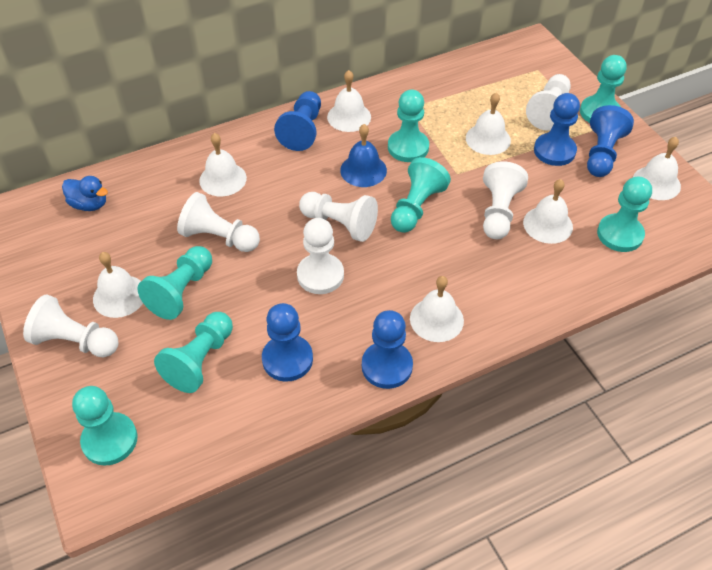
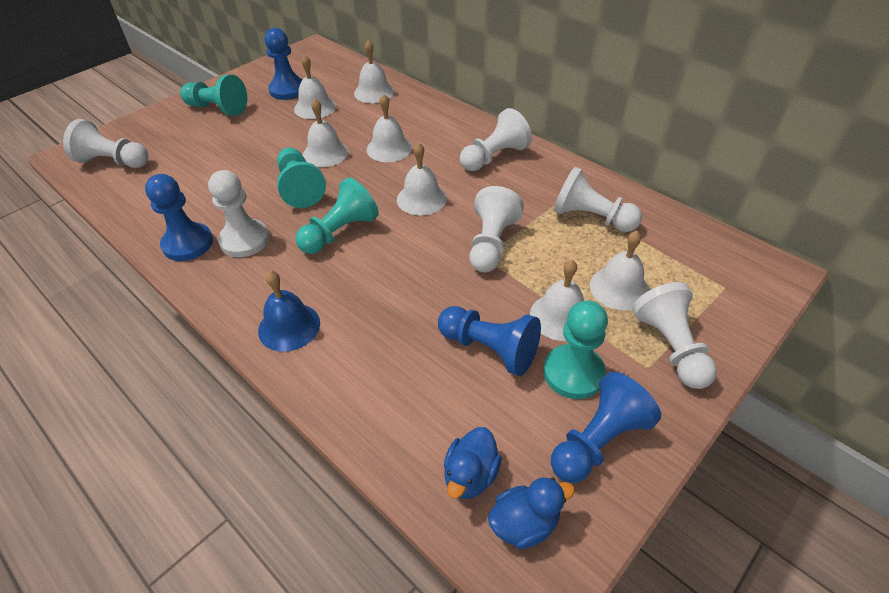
blue duck: [62,176,108,211] = 1 -> [444,427,502,499] [488,478,575,549] = 2
blue pawn: [262,303,313,382] [274,91,321,151] [362,310,413,389] [534,93,580,166] [587,105,634,177] = 5 -> [145,174,213,261] [265,28,303,100] [438,306,541,376] [551,372,661,483] = 4
turquoise pawn: [72,386,138,466] [137,246,212,320] [154,312,233,393] [388,90,429,162] [391,157,451,233] [580,55,627,123] [597,177,652,252] = 7 -> [180,75,247,116] [277,147,326,208] [296,178,379,254] [543,300,608,399] = 4

